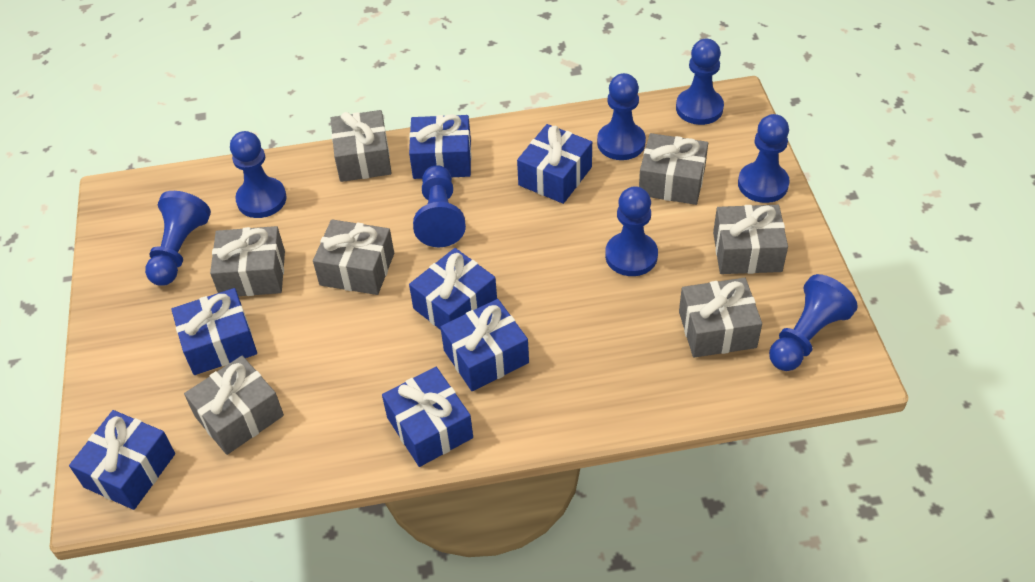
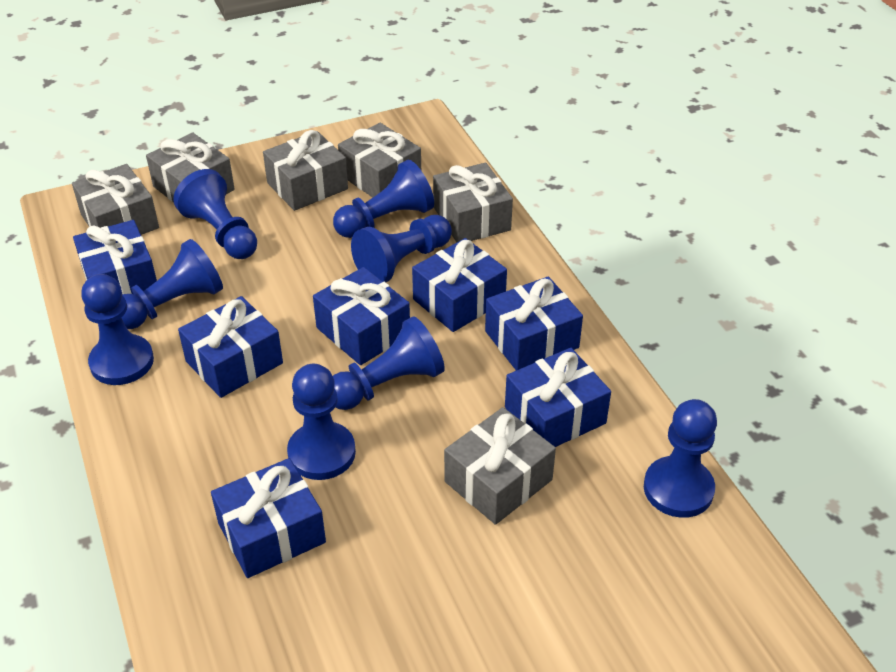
grey gift: [184,356,284,455] [210,226,285,296] [313,219,394,295] [331,110,392,182] [639,133,708,205] [679,278,762,358] [713,205,788,274] = 7 -> [72,164,159,235] [146,133,235,202] [263,130,348,211] [338,123,421,198] [433,163,513,243] [444,407,556,525] = 6

